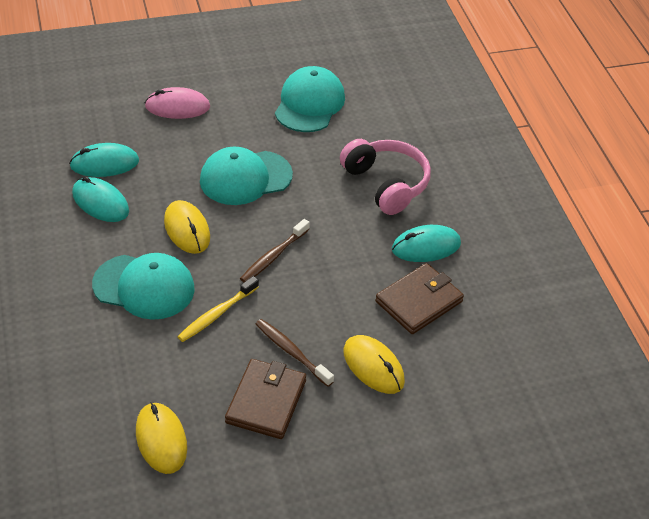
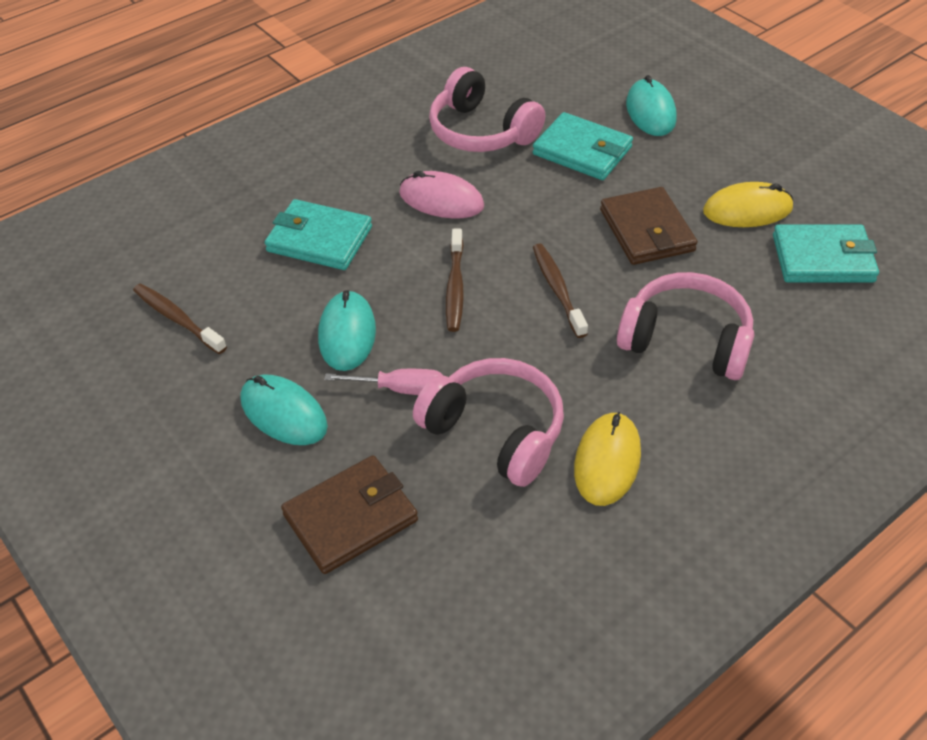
brown toothbrush: [240,219,310,282] [256,319,334,387] = 2 -> [133,284,227,354] [446,229,464,332] [533,243,588,338] = 3
pink headphones: [340,139,431,215] = 1 -> [413,358,564,487] [429,67,545,152] [617,272,755,380] = 3
pink screwdriver: none = 0 -> [325,369,444,395] = 1
turquoise cap: [92,253,195,320] [200,146,293,205] [275,66,345,132] = 3 -> none = 0
turquoise wallet: none = 0 -> [265,199,372,270] [533,112,633,180] [773,224,879,283] = 3
yellow mouse: [136,402,187,474] [164,200,210,254] [343,335,405,394] = 3 -> [574,412,641,506] [703,182,794,227] = 2
yellow toothbrush: [177,276,259,342] = 1 -> none = 0

